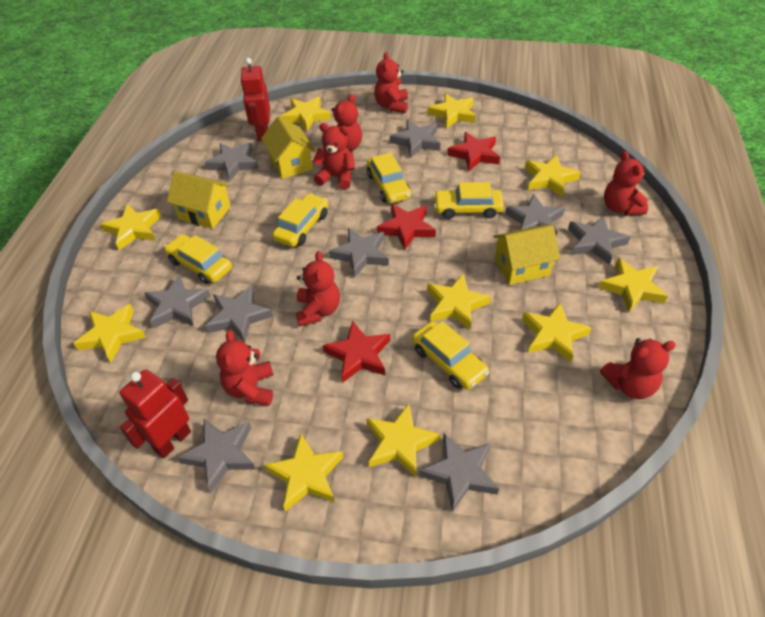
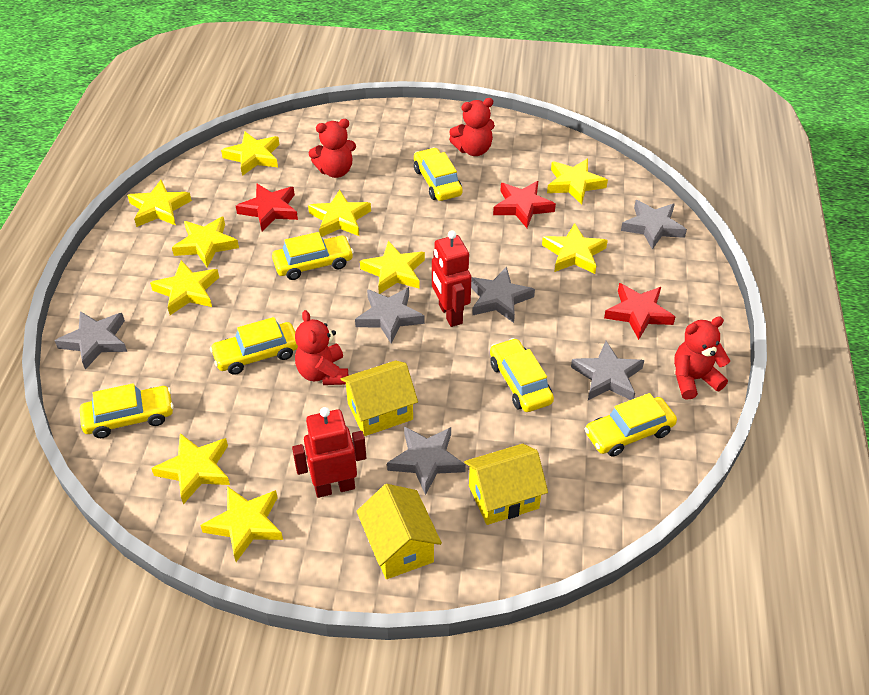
grey star: [144,274,211,329] [177,419,256,493] [204,143,259,181] [206,286,273,343] [329,228,389,278] [390,120,441,158] [419,433,499,512] [505,194,565,236] [568,216,630,265] = 9 -> [55,311,127,370] [355,287,425,344] [387,426,466,495] [471,267,535,323] [571,341,644,400] [621,200,687,250] = 6
red teddy bear: [216,330,274,406] [296,251,340,326] [312,123,355,189] [323,94,362,151] [374,52,408,113] [600,338,676,399] [604,151,648,216] = 7 -> [295,310,348,385] [308,119,356,178] [449,98,495,156] [674,316,730,399] = 4
yellow car: [164,234,232,284] [272,193,328,247] [367,153,411,203] [412,321,490,390] [433,182,504,219] = 5 -> [80,383,174,438] [210,317,298,375] [272,232,354,280] [414,148,463,201] [490,338,554,412] [585,393,677,457] = 6

